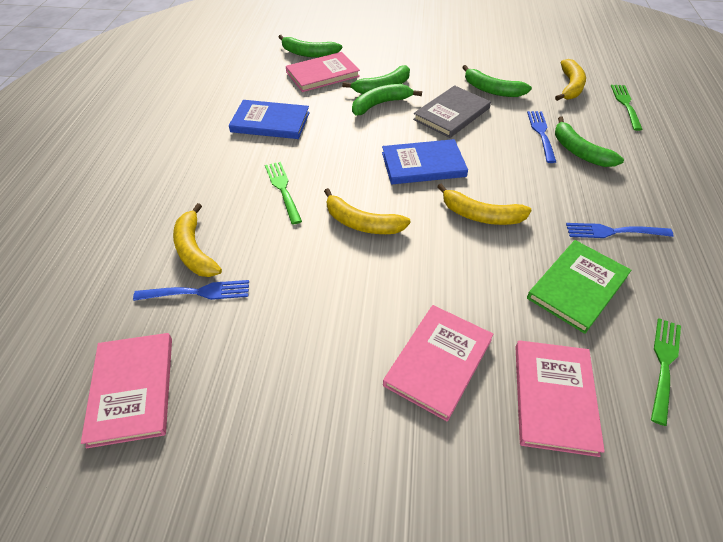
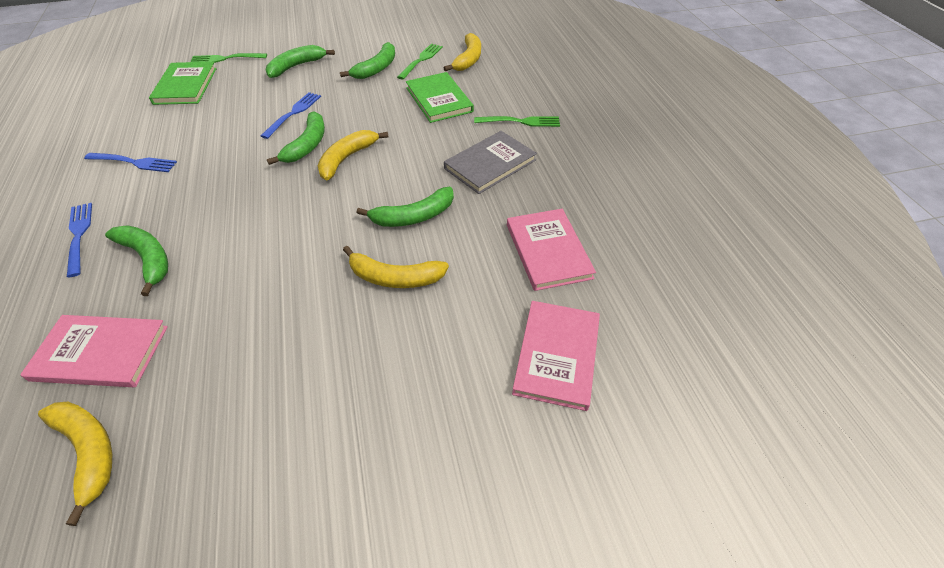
blue book: [229,100,310,139] [382,139,468,185] = 2 -> none = 0
green book: [527,240,631,334] = 1 -> [149,62,217,105] [406,72,474,123] = 2
pink book: [81,333,172,448] [286,52,360,92] [383,305,494,422] [515,340,605,457] = 4 -> [20,315,168,387] [507,209,596,291] [512,301,600,411] = 3

